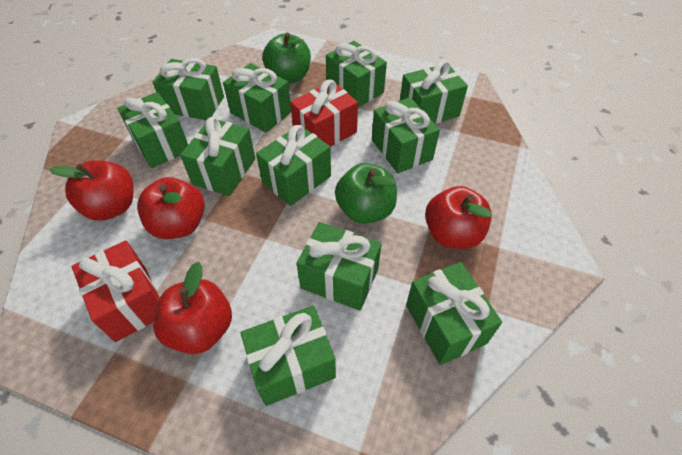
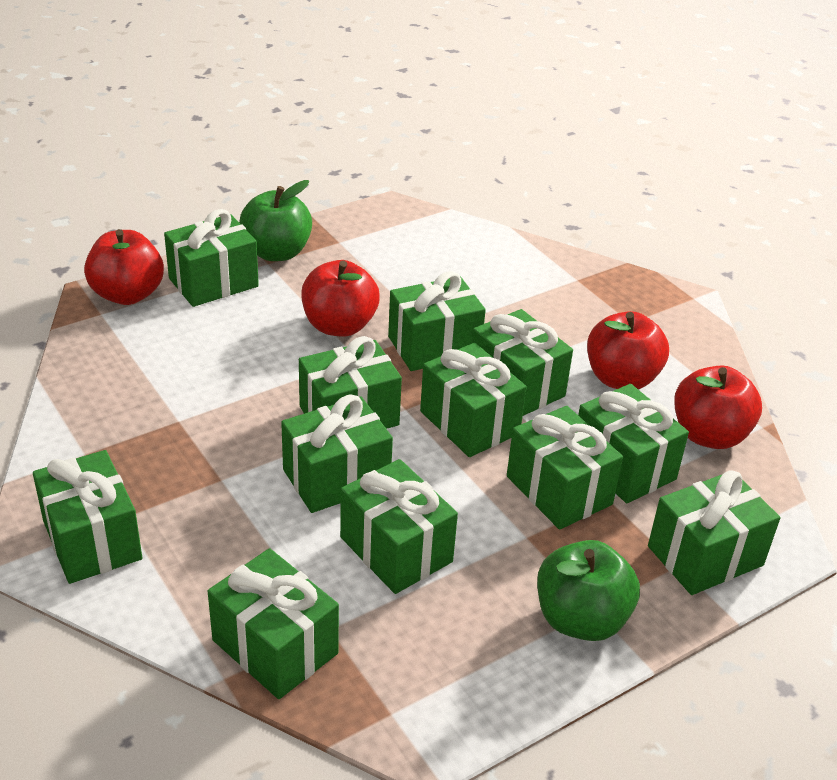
green gift: [117,92,188,168] [152,58,224,120] [180,117,255,196] [223,63,291,133] [241,305,336,406] [256,125,331,206] [296,222,382,311] [326,41,387,107] [372,97,440,173] [400,60,468,124] [406,262,502,365] = 11 -> [33,450,142,584] [164,209,259,307] [208,548,339,699] [281,394,393,513] [299,336,402,429] [340,459,458,594] [388,271,486,371] [420,343,527,457] [472,309,573,416] [507,406,623,530] [578,384,689,503] [648,471,780,595] = 12
red gift: [71,240,160,342] [290,79,358,147] = 2 -> none = 0

